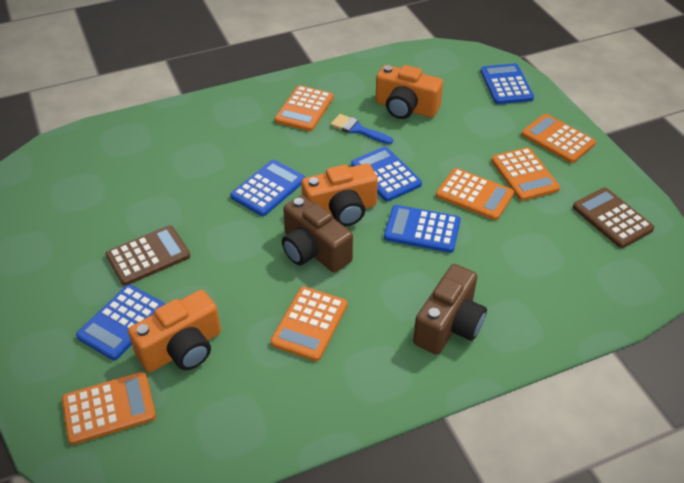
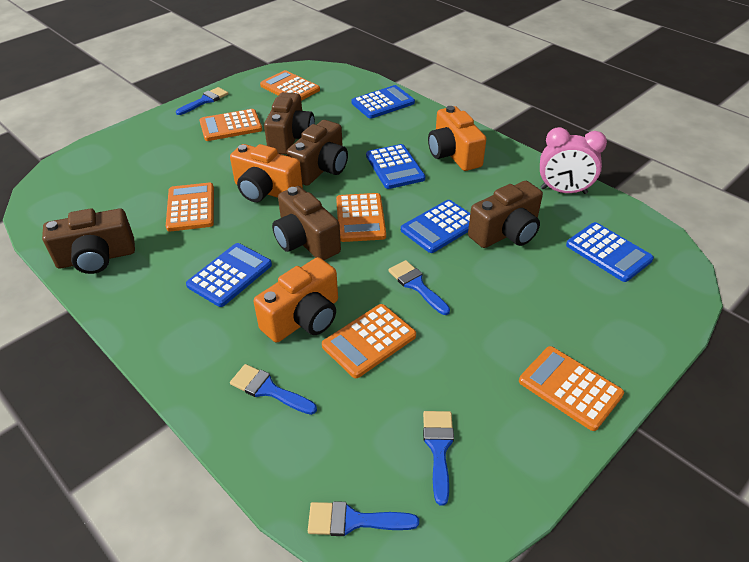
blue brush: [330,114,393,144] = 1 -> [176,87,228,115] [230,364,317,415] [308,501,419,536] [388,260,450,315] [423,411,454,506] = 5
brown calculator: [106,225,190,286] [573,188,654,248] = 2 -> none = 0
brown camera: [282,195,353,273] [413,264,487,355] = 2 -> [42,208,135,274] [264,92,315,155] [272,186,341,260] [287,120,348,186] [468,181,543,248] = 5
pink clock: none = 0 -> [540,127,607,194] = 1

